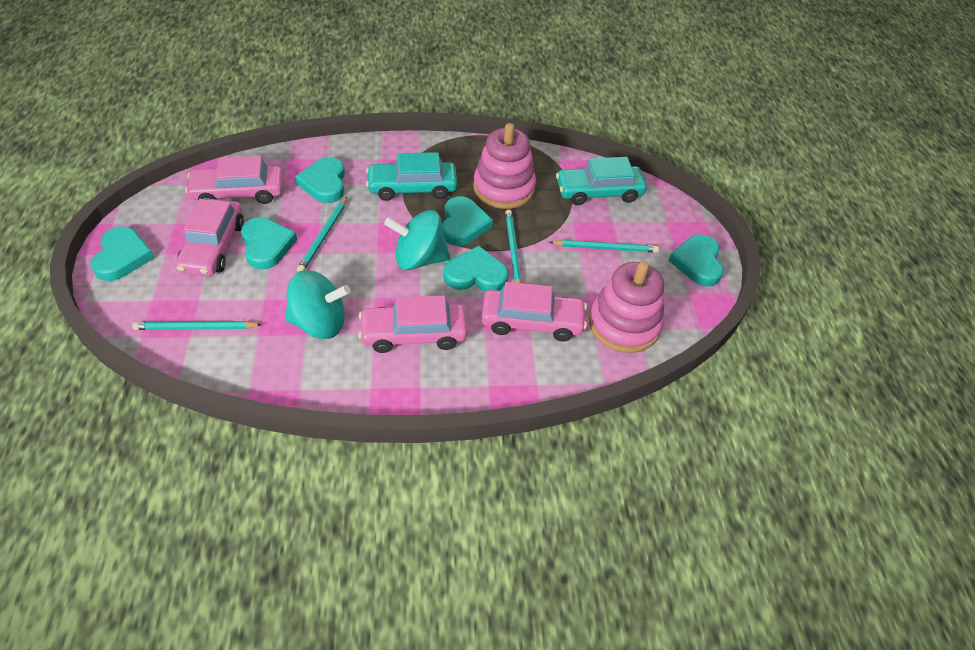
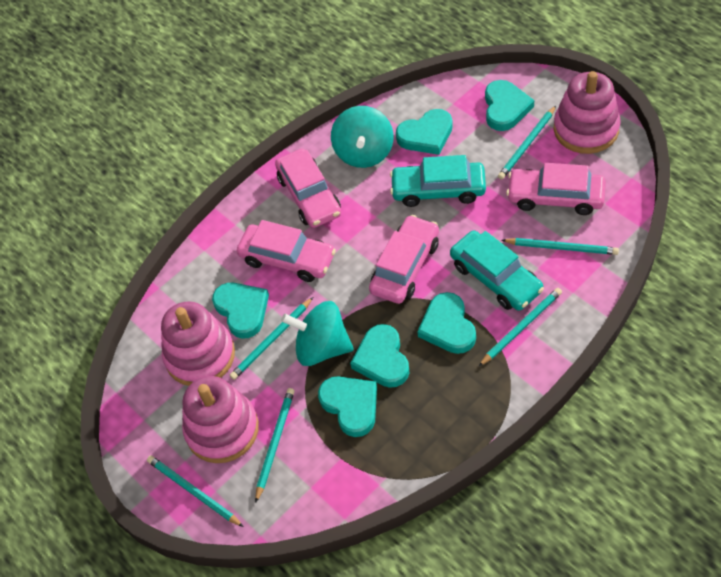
pink stacking toy: [473,123,536,209] [589,261,664,353] = 2 -> [161,301,235,386] [182,376,259,463] [554,71,621,154] = 3
turquoise pencil: [132,321,262,330] [297,197,347,272] [505,210,522,283] [549,240,659,253] = 4 -> [147,455,244,527] [230,297,313,380] [255,388,295,503] [479,288,562,366] [498,106,556,180] [502,238,619,255] = 6

